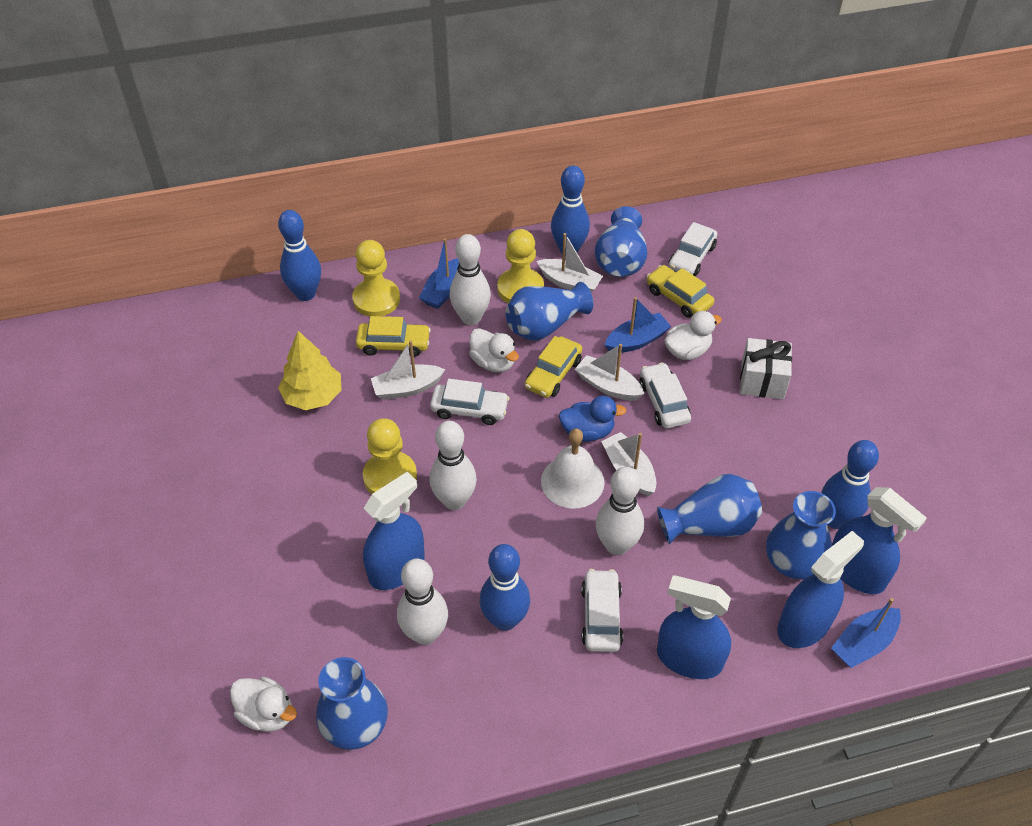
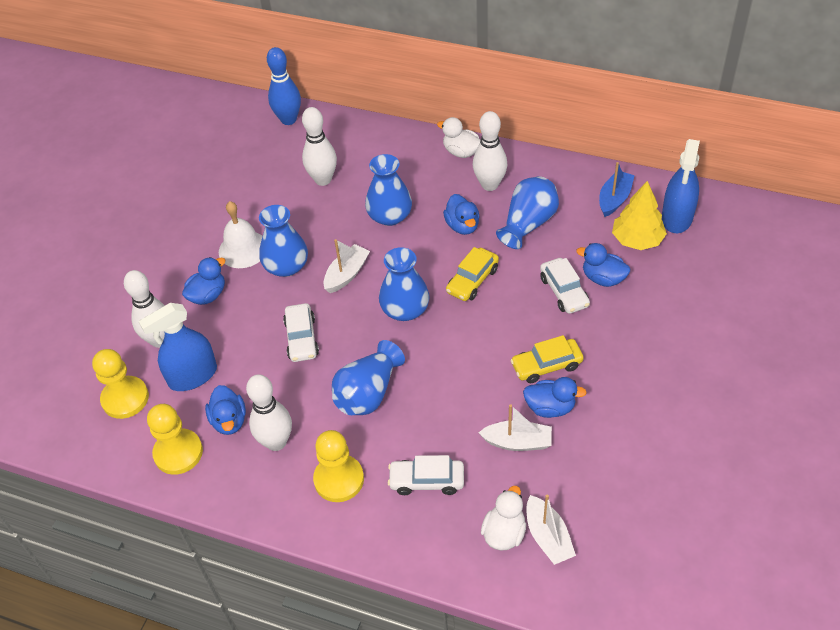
blue boat: [419,239,459,309] [605,297,671,353] [831,598,901,668] = 3 -> [599,162,635,217] = 1
blue bowling pin: [278,210,321,301] [479,544,530,631] [551,166,590,256] [821,440,879,529] = 4 -> [267,47,301,125] = 1
blue duck: [559,396,626,442] = 1 -> [182,257,226,305] [205,385,246,435] [443,194,480,235] [523,377,587,418] [576,243,630,287] = 5
blue spray bottle: [363,472,425,590] [657,575,731,679] [777,531,864,648] [832,487,927,594] = 4 -> [138,303,217,391] [662,139,700,233] = 2
white boat: [371,340,445,400] [537,233,603,293] [575,344,644,401] [601,432,657,496] = 4 -> [323,239,370,293] [478,404,552,451] [527,494,576,565] = 3
white car: [430,379,509,425] [581,569,623,652] [639,362,691,428] [668,222,717,276] = 4 -> [283,303,319,362] [388,455,464,495] [540,258,590,314] = 3
white duck: [230,677,297,732] [469,328,519,372] [664,311,722,360] = 3 -> [437,117,480,158] [481,486,526,551] = 2
white gift: [740,338,792,399] = 1 -> none = 0
yellow car: [356,316,431,357] [525,336,582,398] [647,265,714,318] = 3 -> [446,247,499,301] [510,335,584,383] = 2

